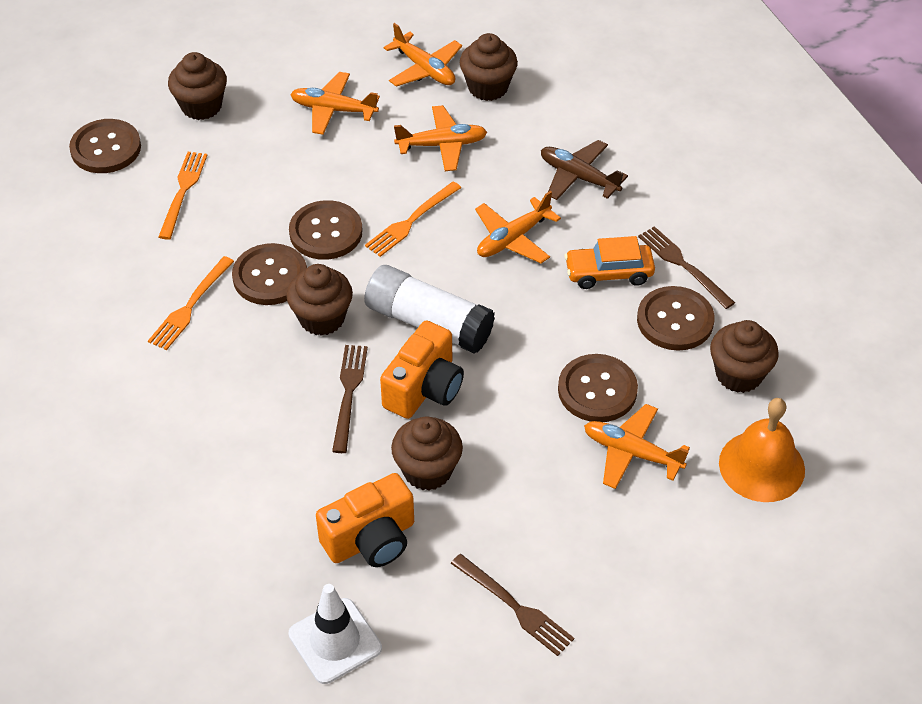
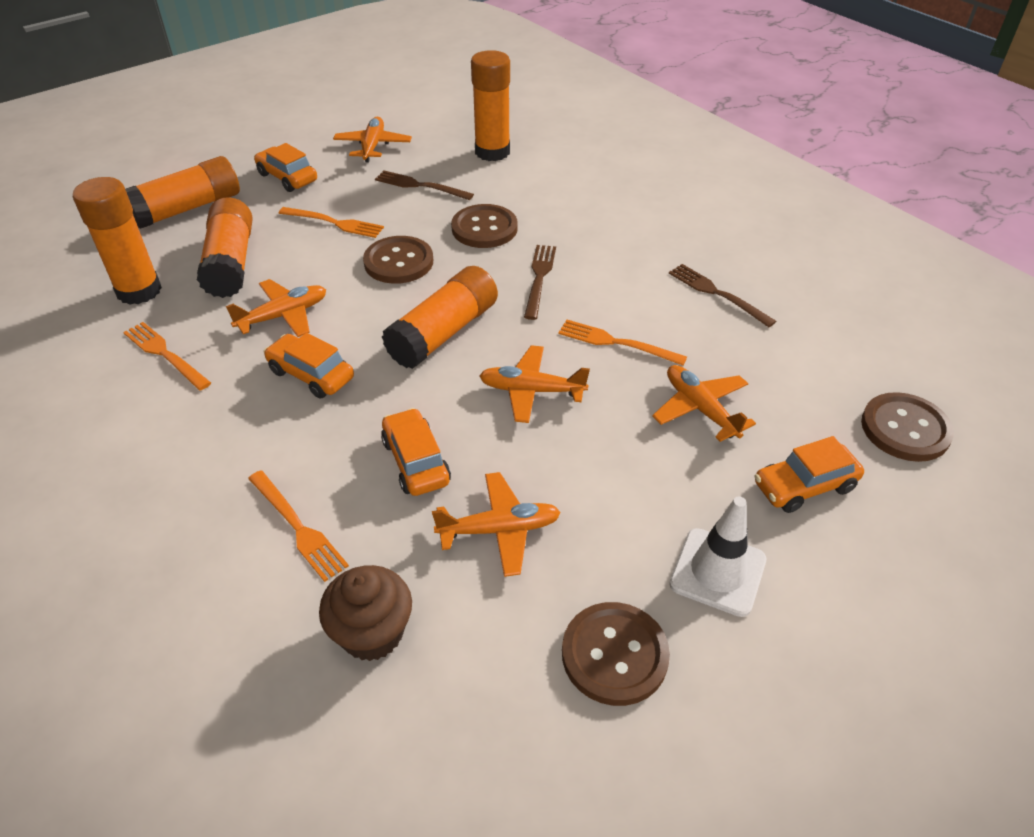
brown button: [69,119,141,173] [232,243,307,305] [289,200,362,260] [558,354,638,422] [637,286,715,351] = 5 -> [363,236,433,284] [451,204,518,248] [562,602,670,706] [861,392,954,462] = 4
brown cupcake: [168,52,227,120] [287,264,353,336] [391,416,463,491] [460,33,518,101] [710,320,779,393] = 5 -> [319,565,412,661] = 1
brown plane: [541,140,628,200] = 1 -> none = 0
orange bell: [719,398,805,502] = 1 -> none = 0
orange camera: [316,473,414,567] [380,320,464,419] = 2 -> none = 0
orange car: [565,236,655,289] = 1 -> [254,143,317,192] [264,333,354,399] [381,408,451,496] [755,436,864,513] = 4
orange fork: [148,256,234,350] [158,152,207,240] [365,181,461,257] = 3 -> [123,322,211,391] [248,470,349,582] [279,207,384,238] [558,320,687,365] = 4
orange glue stick: none = 0 -> [73,177,162,305] [125,156,240,229] [197,197,253,298] [382,266,498,369] [471,50,510,161] = 5
white glue stick: [364,265,495,354] = 1 -> none = 0

